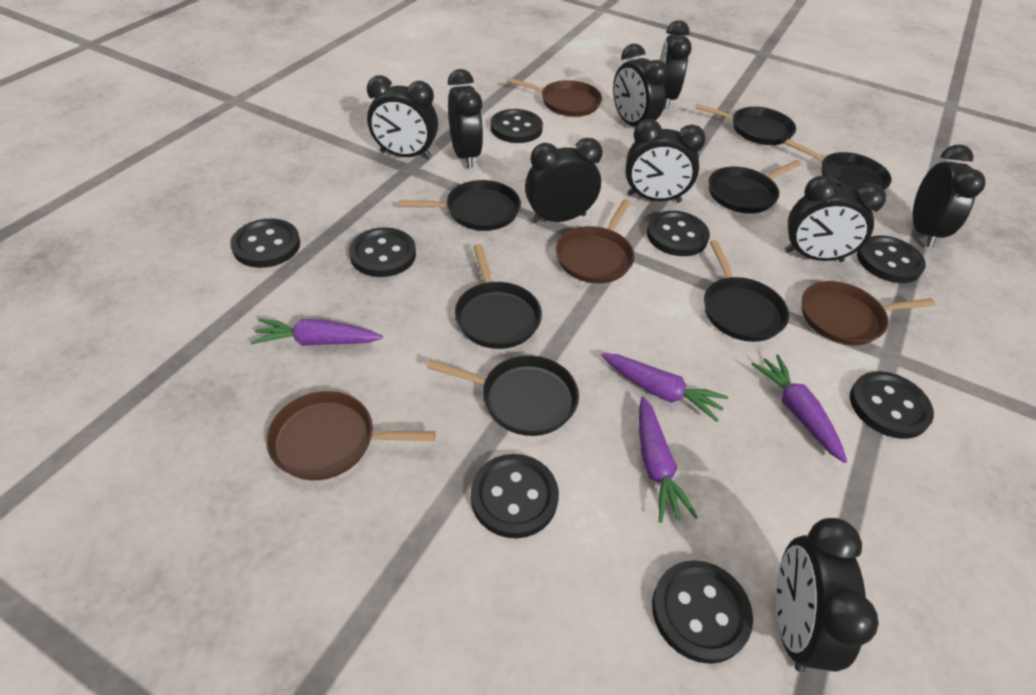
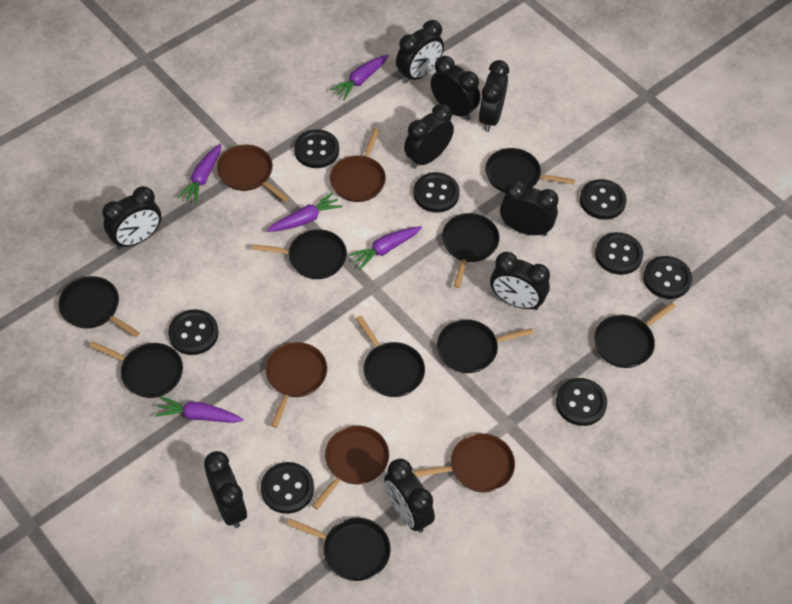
black pan: [400,180,521,231] [427,355,579,436] [455,244,542,349] [696,104,796,145] [704,240,789,342] [708,160,801,214] [785,139,891,192] = 7 -> [58,276,140,337] [89,341,183,398] [252,229,347,279] [287,518,391,581] [356,316,425,397] [437,319,534,373] [442,213,500,288] [485,148,575,193] [594,302,676,368] = 9
brown pan: [266,391,436,480] [507,77,602,117] [556,199,635,283] [802,281,935,345] = 4 -> [217,145,289,202] [265,342,327,428] [312,426,389,510] [330,128,386,202] [412,433,515,493] = 5
purple carrot: [251,319,383,346] [601,353,728,422] [639,397,698,523] [751,355,847,463] = 4 -> [155,396,244,423] [177,144,221,204] [267,192,343,232] [330,55,389,100] [349,226,422,270] = 5

